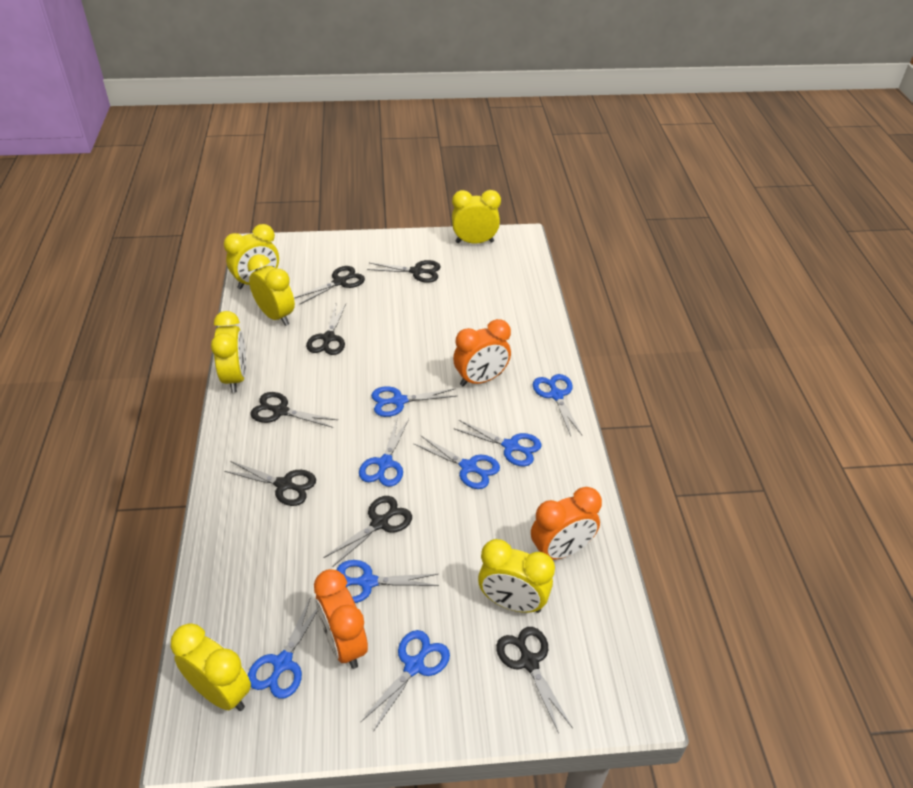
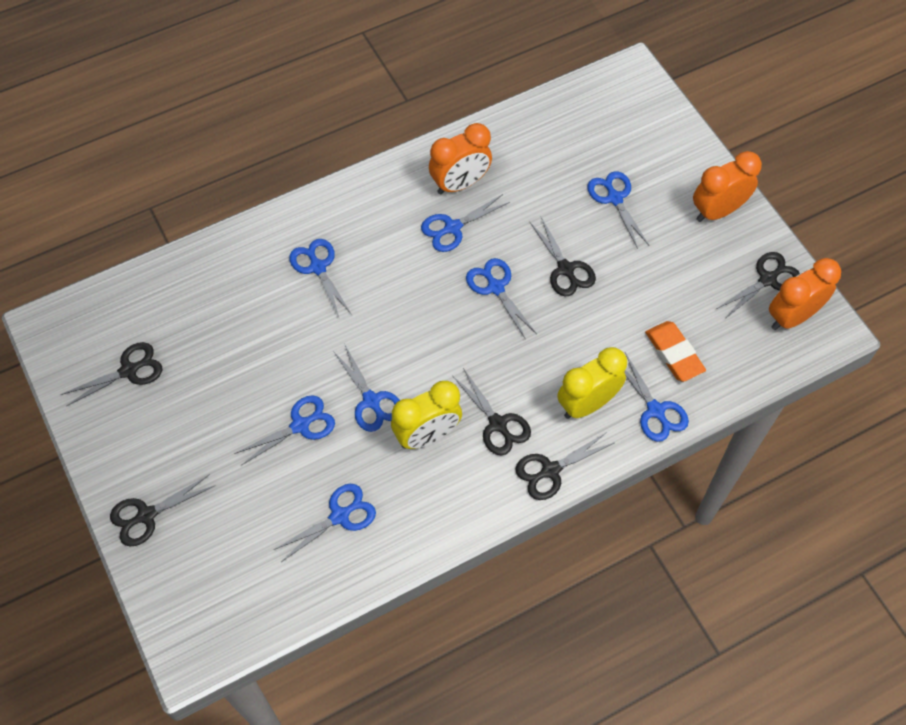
black scissors: [224,461,316,506] [250,392,338,428] [295,266,365,304] [306,304,346,355] [323,496,412,567] [367,260,441,283] [496,627,573,734] = 7 -> [61,342,162,406] [110,475,214,546] [453,368,531,455] [515,432,614,500] [530,217,596,296] [716,252,800,319] = 6
orange eraser: none = 0 -> [645,321,706,382] = 1
yellow clock: [171,623,251,711] [211,311,246,393] [224,224,279,289] [247,254,295,326] [452,190,501,244] [478,539,555,613] = 6 -> [391,381,462,449] [557,347,627,419] = 2

